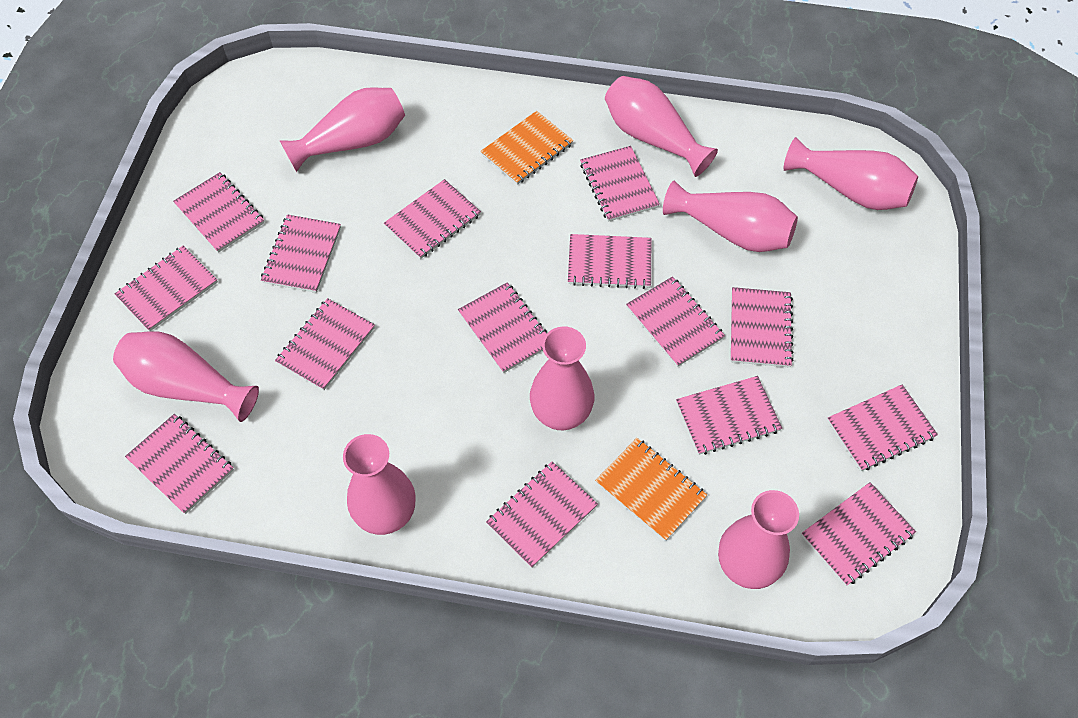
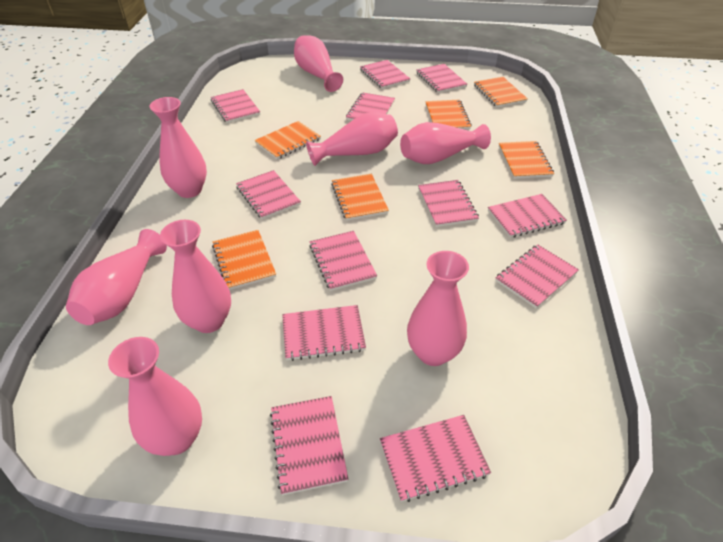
orange notebook: [481,111,573,185] [595,438,707,541] = 2 -> [212,230,276,290] [255,121,321,160] [331,174,389,221] [425,100,471,130] [474,77,528,107] [499,141,554,179] = 6
pink notebook: [115,246,218,331] [125,414,234,514] [173,172,264,253] [261,214,341,293] [275,298,375,391] [384,179,481,259] [458,282,547,373] [486,461,598,568] [568,234,651,289] [580,146,660,222] [626,276,725,367] [676,376,782,455] [730,287,794,368] [801,482,916,586] [827,385,938,471] = 15 -> [211,89,260,123] [236,170,301,220] [270,396,348,495] [282,305,366,361] [309,231,377,291] [346,92,395,121] [360,60,410,89] [380,415,491,502] [416,64,467,93] [418,180,479,227] [488,194,567,238] [495,245,579,308] = 12

